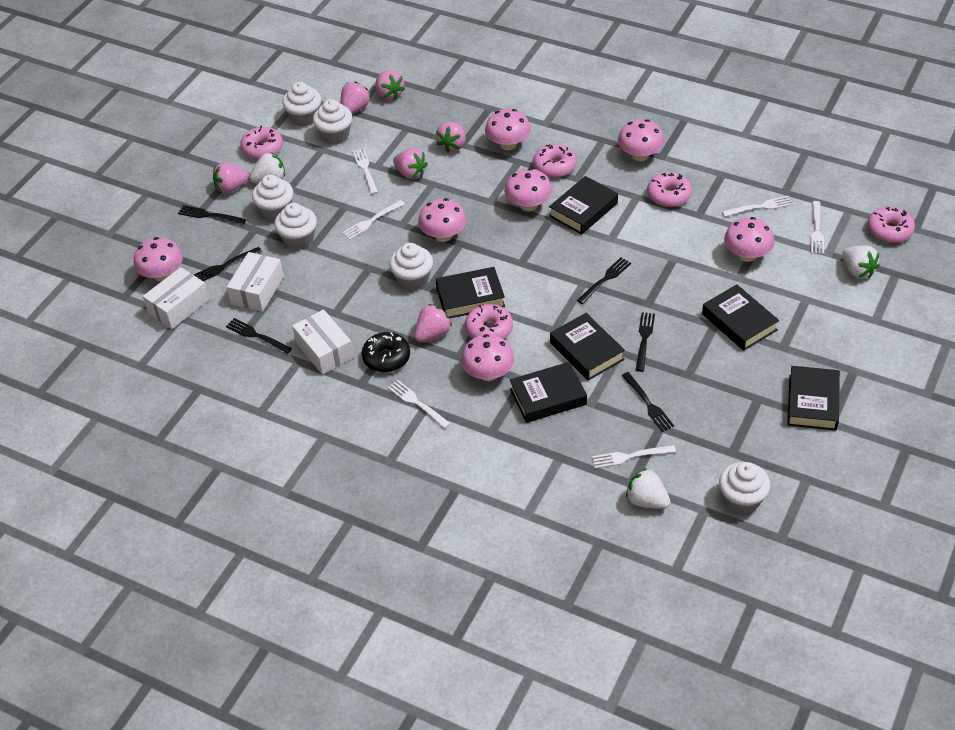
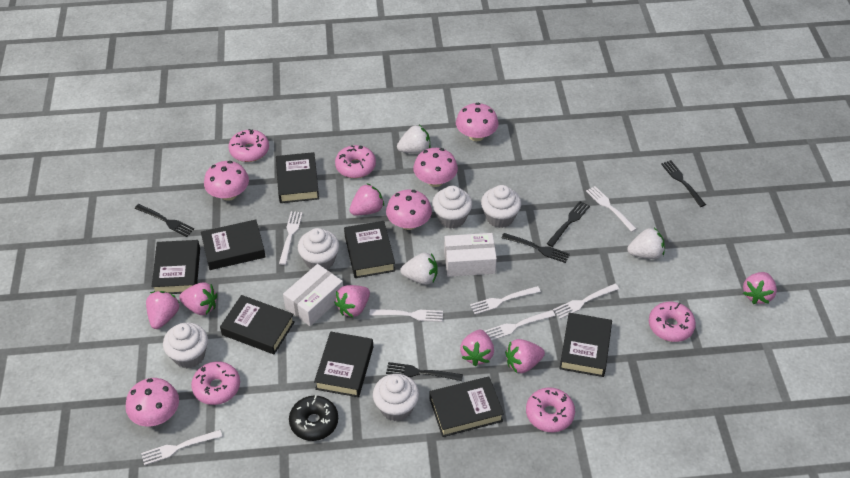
black book: [436,267,505,318] [510,362,587,423] [549,176,618,235] [550,313,625,381] [702,284,779,351] [787,366,840,431] = 6 -> [151,240,200,294] [201,219,266,270] [220,295,295,354] [276,152,319,203] [314,332,373,397] [344,221,395,278] [430,376,504,437] [559,313,612,377] = 8
black fork: [178,205,246,224] [194,247,262,281] [226,318,292,354] [577,257,631,304] [622,372,674,432] [636,312,655,372] = 6 -> [134,204,194,237] [386,362,463,381] [501,233,570,263] [546,201,590,247] [661,160,706,207] = 5
pink mushroom: [134,237,183,281] [418,198,467,242] [461,334,514,381] [485,109,531,150] [504,168,552,211] [618,119,664,161] [724,217,775,262] = 7 -> [126,378,179,426] [204,161,249,201] [386,190,432,230] [413,148,458,187] [456,103,498,141] = 5
pink strawberry: [213,162,249,194] [341,82,371,114] [376,70,405,100] [393,148,428,180] [414,304,452,342] [436,122,466,153] = 6 -> [146,291,179,329] [179,282,217,315] [334,285,370,317] [350,184,384,215] [460,330,494,366] [505,339,545,373] [743,272,777,304] = 7
white box: [143,267,209,329] [227,252,284,312] [292,309,354,375] = 3 -> [283,264,343,326] [444,233,497,277] = 2
white cupcake: [252,175,293,221] [274,203,317,250] [282,82,321,127] [313,99,352,144] [389,243,433,291] [719,462,770,514] = 6 -> [163,323,208,368] [298,228,339,270] [373,374,419,421] [432,186,472,229] [481,185,521,228] = 5
white fork: [342,200,405,240] [353,148,378,194] [388,380,451,429] [592,445,676,469] [722,196,794,217] [811,201,824,254] = 6 -> [141,430,222,465] [279,211,303,265] [369,309,443,322] [470,286,541,314] [485,310,555,341] [553,284,619,319] [586,186,637,232] = 7

